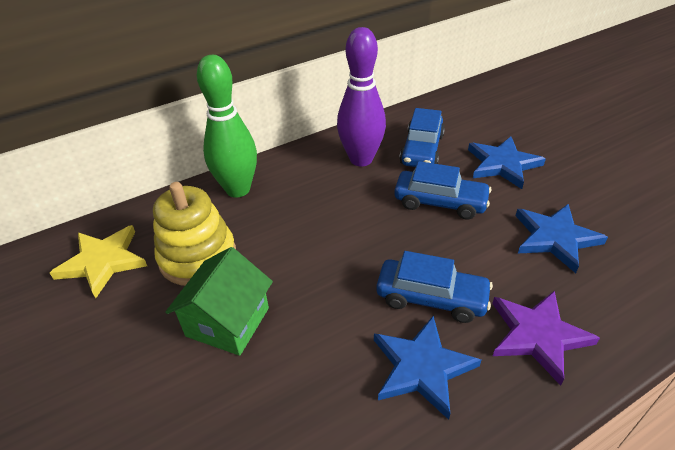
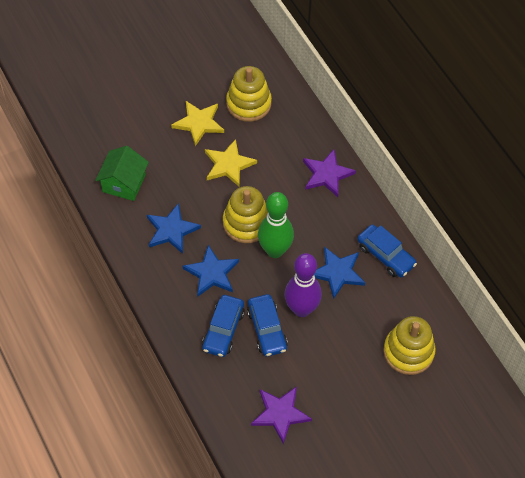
purple star: [492,291,600,386] = 1 -> [251,386,312,444] [303,149,356,197] = 2
yellow stacking toy: [153,182,236,286] = 1 -> [223,186,268,243] [226,66,272,122] [383,316,436,375] = 3
yellow star: [50,225,147,298] = 1 -> [171,101,224,146] [205,139,257,187] = 2

